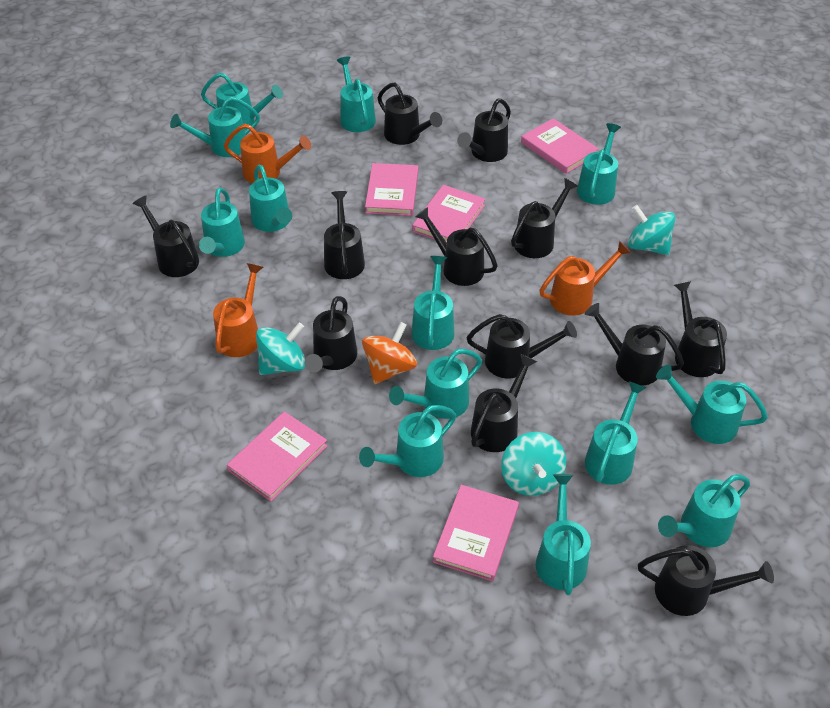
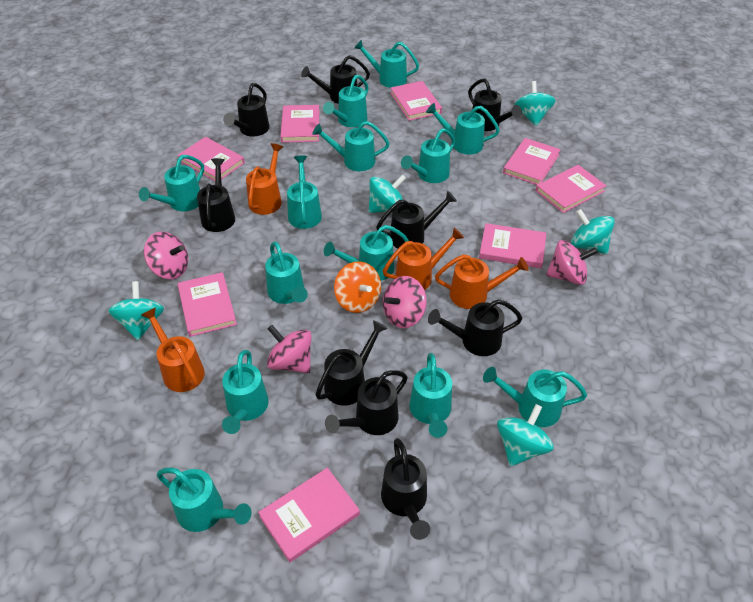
black watering can: [132,195,199,277] [305,296,357,373] [324,191,365,279] [378,83,442,145] [415,207,498,286] [457,99,511,162] [467,314,577,379] [471,354,537,452] [511,178,578,258] [585,303,684,386] [638,545,774,616] [674,281,727,377] = 12 -> [197,158,235,232] [223,83,270,137] [301,55,370,104] [315,320,388,406] [325,370,408,435] [376,191,457,249] [381,438,430,540] [428,299,523,356] [468,79,522,131] = 9
orange watering can: [213,263,263,357] [224,124,311,183] [540,241,631,316] = 3 -> [141,307,205,392] [246,143,283,215] [383,228,464,290] [435,254,529,309] = 4
pink book: [227,411,328,501] [365,163,418,216] [412,185,486,242] [433,485,519,581] [521,118,599,174] = 5 -> [177,137,245,181] [178,272,237,337] [258,468,360,562] [280,105,320,143] [390,81,442,121] [479,223,546,268] [503,138,561,185] [536,165,607,213] = 8
pink spinning top: none = 0 -> [144,232,188,279] [267,325,312,373] [383,276,427,328] [546,240,598,285] = 4
turquoise spinning top: [256,323,305,375] [501,432,566,496] [628,205,676,255] = 3 -> [109,281,164,340] [369,174,406,213] [497,404,554,466] [515,81,555,126] [571,209,615,254] = 5

